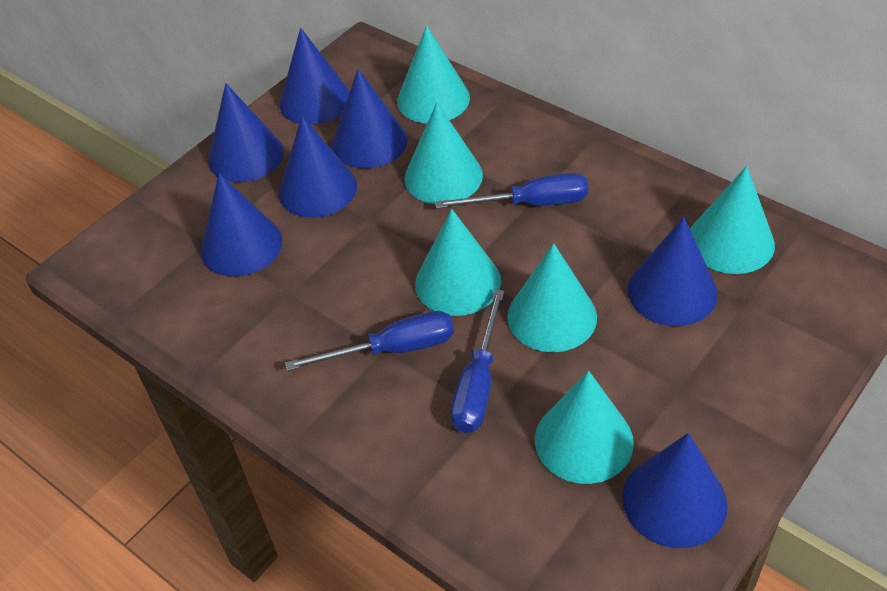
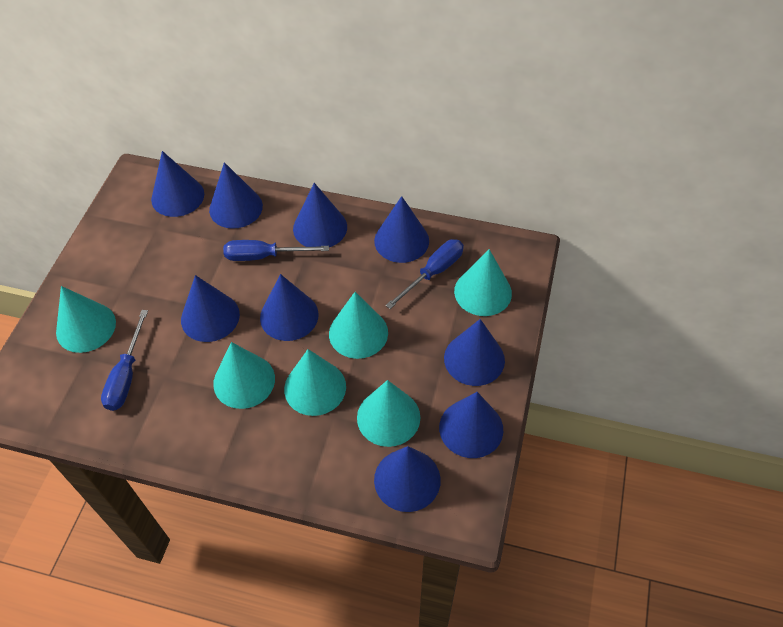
blue cone: [201,173,282,277] [208,83,284,182] [279,28,350,125] [279,116,357,218] [332,69,407,169] [622,433,728,548] [628,217,718,326] = 7 -> [151,151,204,217] [181,275,240,342] [209,162,263,229] [260,274,319,341] [293,183,347,247] [374,196,429,263] [374,446,441,512] [439,392,503,458] [444,319,505,386] = 9

